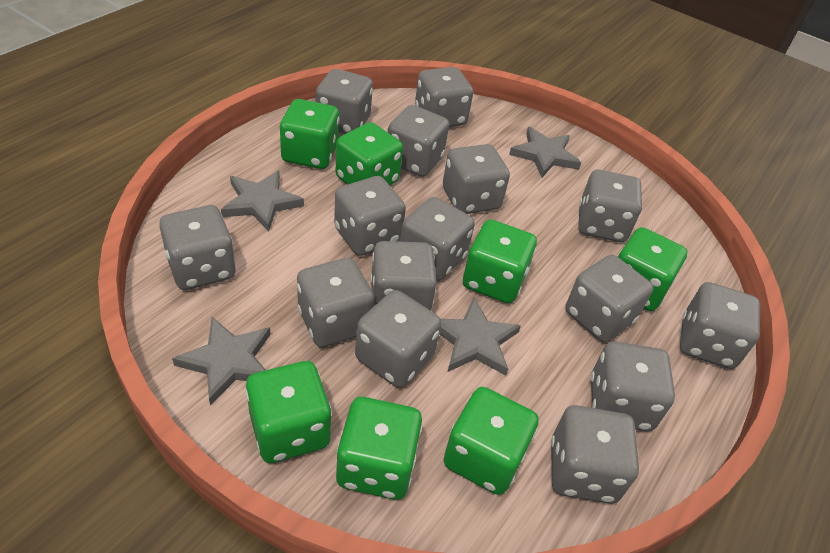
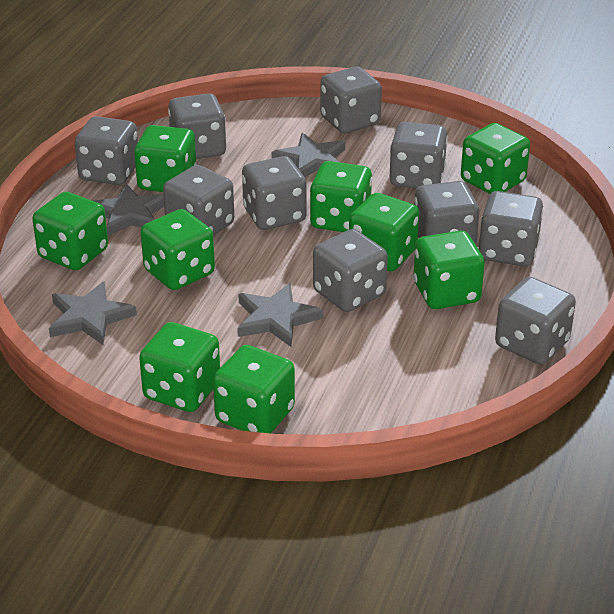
green dice: [246,361,332,463] [280,99,339,169] [336,122,403,185] [336,397,422,500] [444,387,539,495] [463,219,537,303] [617,227,687,311] = 7 -> [32,192,108,270] [134,125,197,192] [139,322,220,412] [141,209,215,290] [213,345,295,433] [310,161,372,232] [349,193,419,272] [414,231,485,309] [461,123,530,194] = 9
grey dice: [159,205,235,290] [297,258,374,347] [316,69,373,134] [334,176,406,256] [355,290,441,387] [370,241,437,311] [387,105,449,177] [400,197,475,281] [415,67,473,127] [443,144,510,214] [551,405,639,504] [565,255,653,342] [578,170,642,242] [591,341,675,432] [680,282,760,369] = 15 -> [74,116,138,185] [163,165,234,235] [168,93,227,159] [242,156,307,230] [313,229,388,312] [320,67,382,133] [389,122,448,189] [414,181,479,245] [479,191,543,266] [495,277,576,364] = 10

